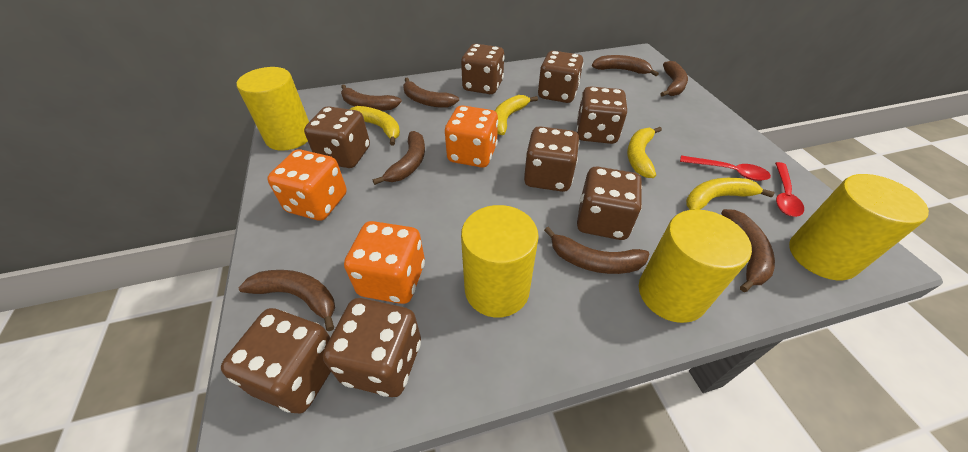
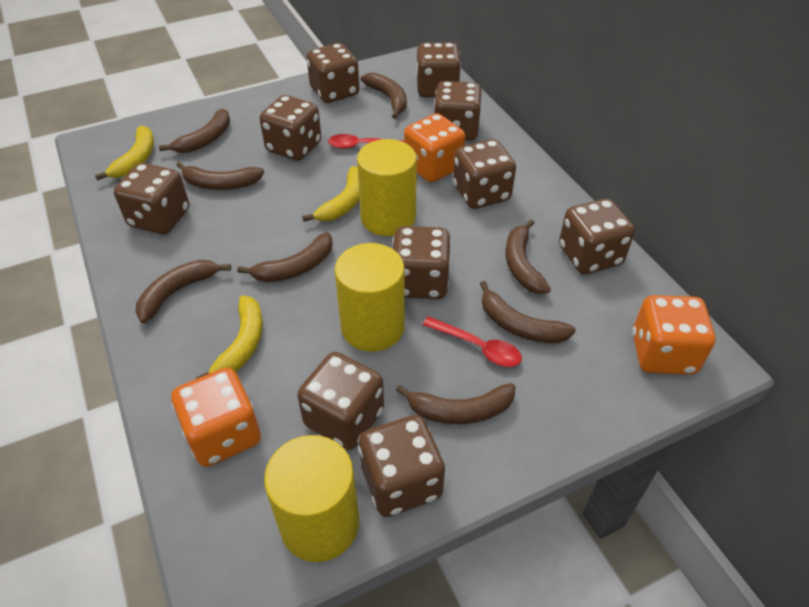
brown dice: [221,308,331,414] [304,106,370,168] [323,298,421,397] [461,44,505,94] [524,126,580,192] [538,51,584,103] [577,86,627,144] [577,167,642,240] = 8 -> [114,163,189,234] [260,95,322,161] [297,352,384,450] [306,43,359,103] [359,415,445,517] [393,226,451,299] [416,43,461,97] [434,81,481,141] [453,139,516,209] [559,199,635,274] = 10
yellow banana: [350,106,400,146] [495,95,538,135] [627,127,662,178] [686,178,774,210] = 4 -> [95,126,154,181] [196,296,263,379] [302,166,360,222] = 3
yellow cylinder: [237,67,309,151] [461,205,539,318] [639,209,752,323] [789,174,929,280] = 4 -> [264,435,359,562] [335,243,405,352] [357,139,417,236] = 3

